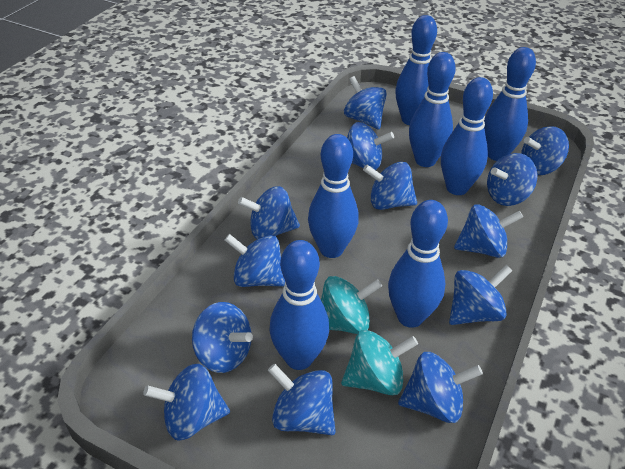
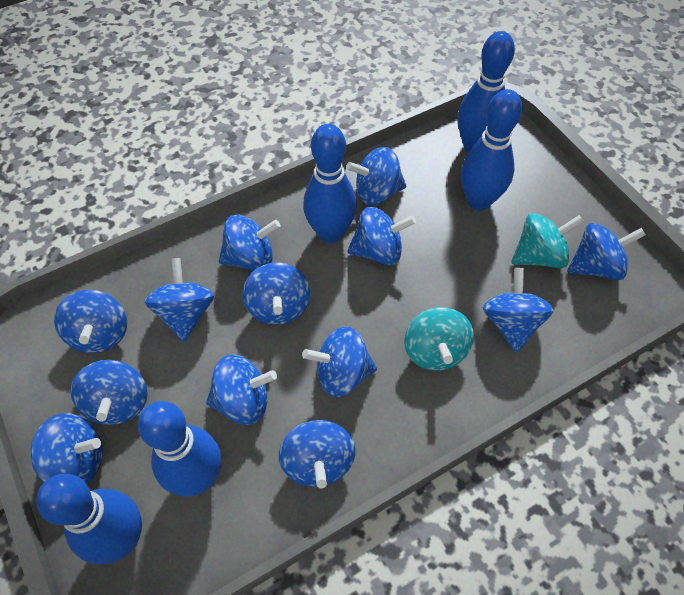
blue bowling pin: [270,240,329,370] [308,134,359,258] [388,200,448,328] [395,15,437,125] [409,52,456,167] [441,77,493,195] [484,47,536,161] = 7 -> [36,474,142,564] [138,401,221,497] [303,124,357,243] [458,31,515,153] [461,89,522,210] = 5

